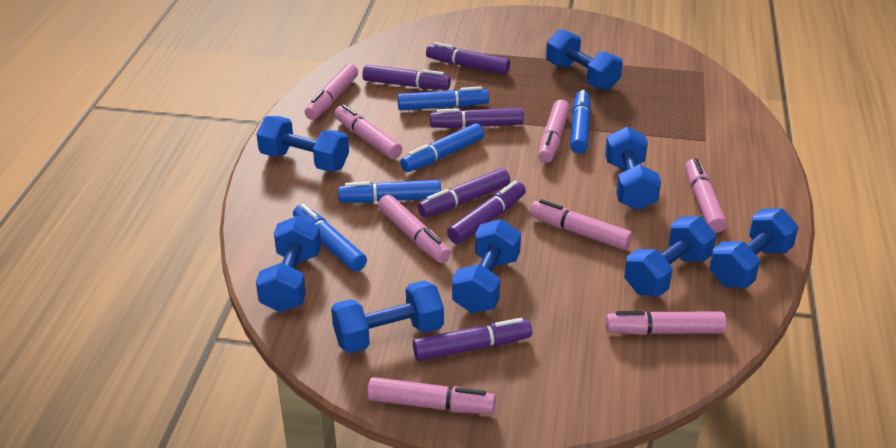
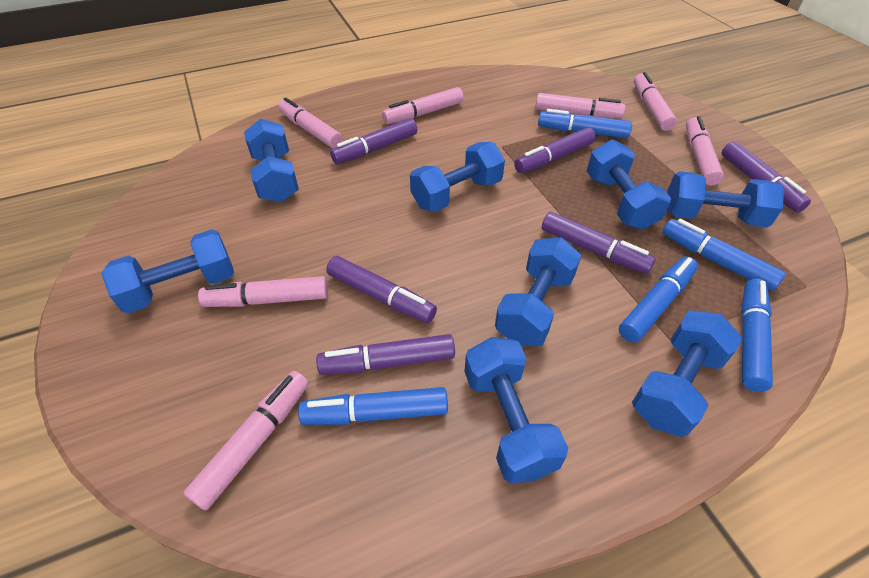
pink marker: [305,64,358,120] [334,104,402,159] [367,377,495,414] [378,195,451,263] [530,199,632,250] [538,100,570,163] [605,311,727,335] [685,158,727,233] = 8 -> [183,371,309,511] [198,276,328,307] [278,98,343,148] [382,87,464,124] [535,93,626,118] [634,72,677,131] [686,116,724,186] = 7

